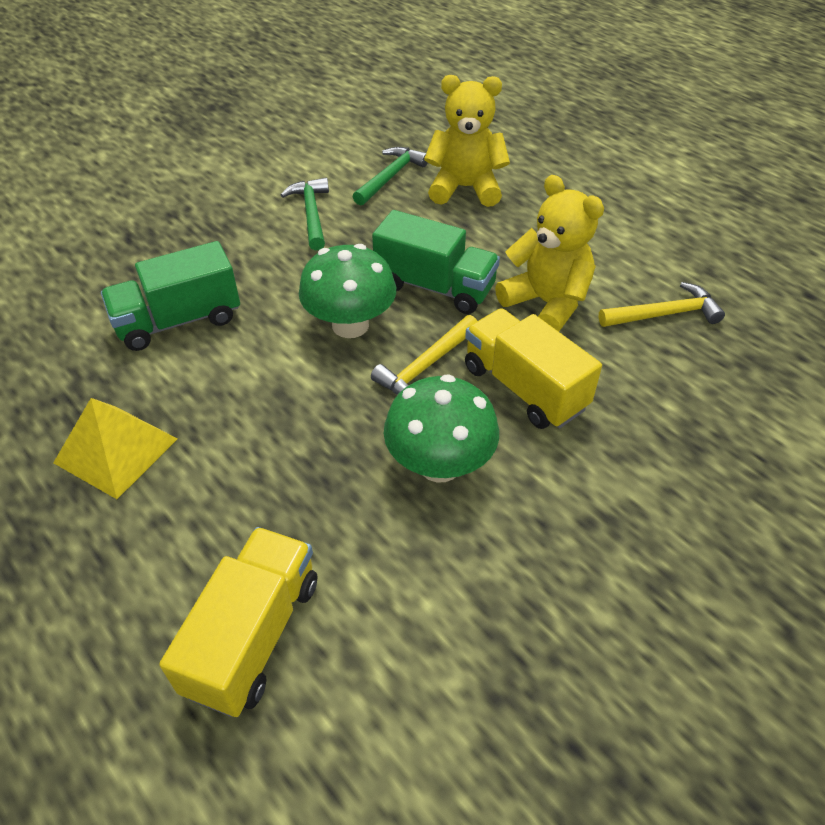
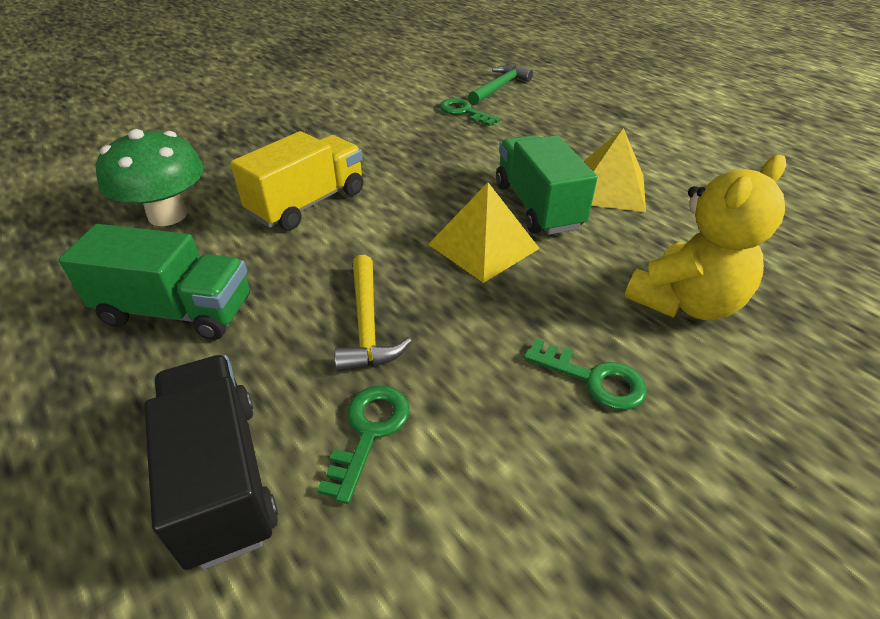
black truck: none = 0 -> [144,355,278,570] = 1
green hammer: [281,178,329,250] [352,147,427,205] = 2 -> [468,65,533,105] = 1
green key: none = 0 -> [317,385,410,504] [439,98,500,126] [523,339,647,410] = 3
green mushroom: [299,244,396,338] [384,374,499,482] = 2 -> [96,129,204,226] = 1
yellow hammer: [371,315,477,395] [599,282,725,327] = 2 -> [334,255,412,372] = 1
yellow pyramid: [53,398,178,499] = 1 -> [428,182,540,283] [584,128,646,212] = 2
yellow teddy bear: [424,75,510,207] [495,175,604,332] = 2 -> [625,155,786,320] = 1
yellow truck: [159,527,317,717] [465,308,602,429] = 2 -> [230,131,363,230] = 1

